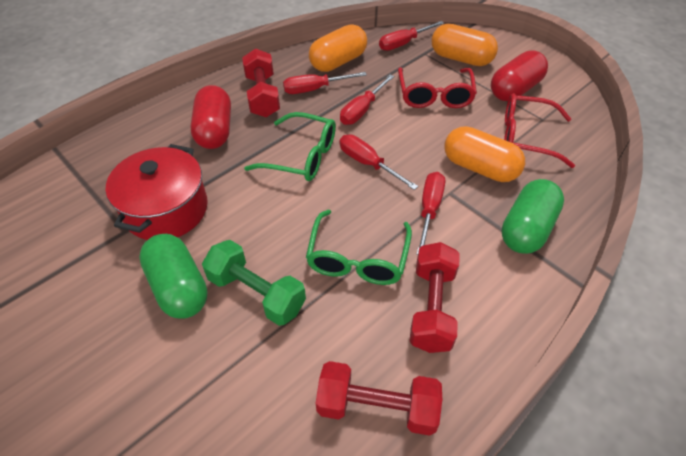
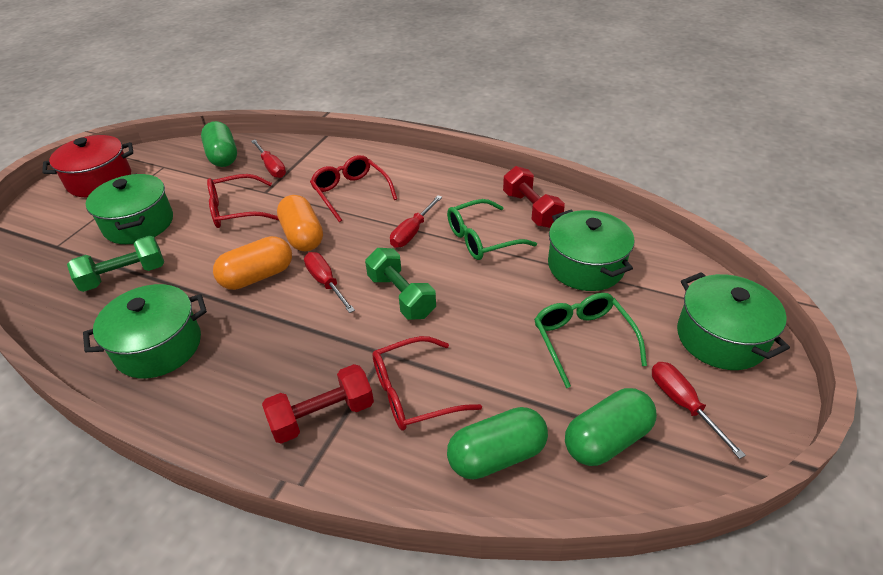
green capsule: [139,234,208,319] [501,179,564,254] = 2 -> [201,121,237,167] [447,407,548,479] [565,388,657,466] = 3
green dumbbell: [202,240,306,326] = 1 -> [67,236,164,292] [365,248,436,320] = 2
green pot: none = 0 -> [83,284,207,378] [86,174,173,244] [548,210,634,291] [677,272,790,370] = 4
orange capsule: [309,24,367,72] [431,24,498,66] [445,126,525,182] = 3 -> [213,236,292,290] [277,195,323,252] = 2
red capsule: [190,85,231,149] [491,50,548,101] = 2 -> none = 0
red dumbbell: [242,48,280,117] [316,361,442,436] [409,242,460,353] = 3 -> [262,364,374,444] [503,166,565,228] = 2
red glasses: [398,67,477,108] [504,93,575,168] = 2 -> [207,174,279,228] [310,155,397,222] [372,336,482,431] = 3
red screwdriver: [283,72,367,94] [340,74,394,125] [340,134,418,190] [379,21,444,51] [416,172,445,255] = 5 -> [251,140,286,178] [304,252,355,313] [390,195,442,248] [652,362,746,459] = 4

